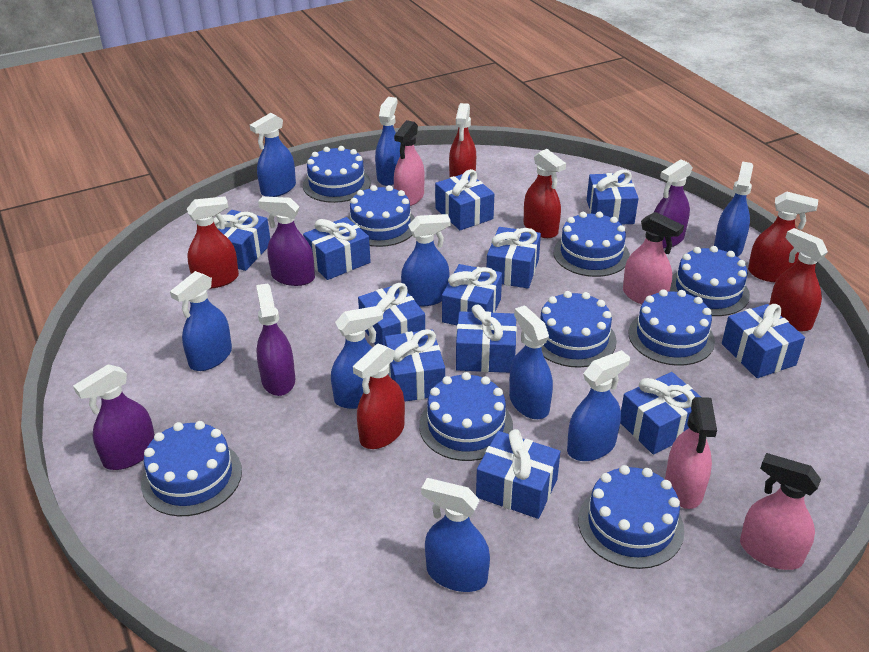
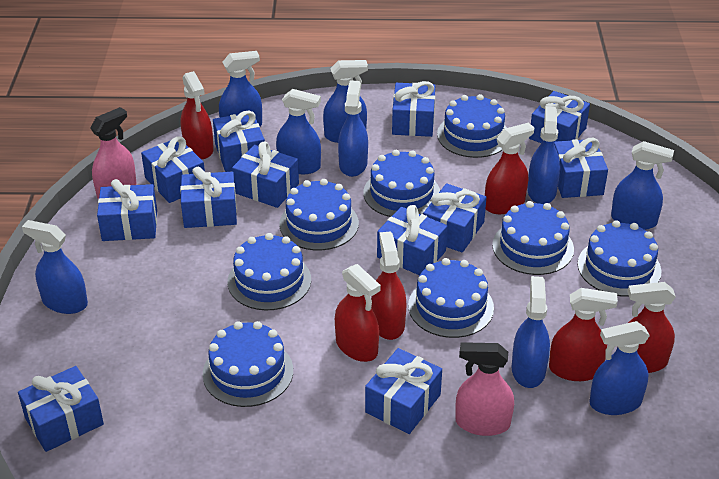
blue cake: [141,421,242,516] [303,146,371,203] [348,185,415,247] [419,372,513,461] [540,291,617,368] [553,212,630,277] [578,465,684,569] [629,289,715,366] [670,246,750,316] = 9 -> [203,321,293,407] [228,233,311,310] [279,179,359,250] [363,150,440,217] [408,258,494,338] [437,94,507,158] [492,201,574,275] [578,220,661,297] = 8
pink spray bottle: [394,120,425,206] [623,212,684,304] [665,397,717,509] [740,453,821,570] = 4 -> [91,107,136,199] [455,342,514,436] = 2
purple spray bottle: [73,364,155,470] [256,283,295,396] [258,196,315,286] [654,159,693,249] = 4 -> none = 0

